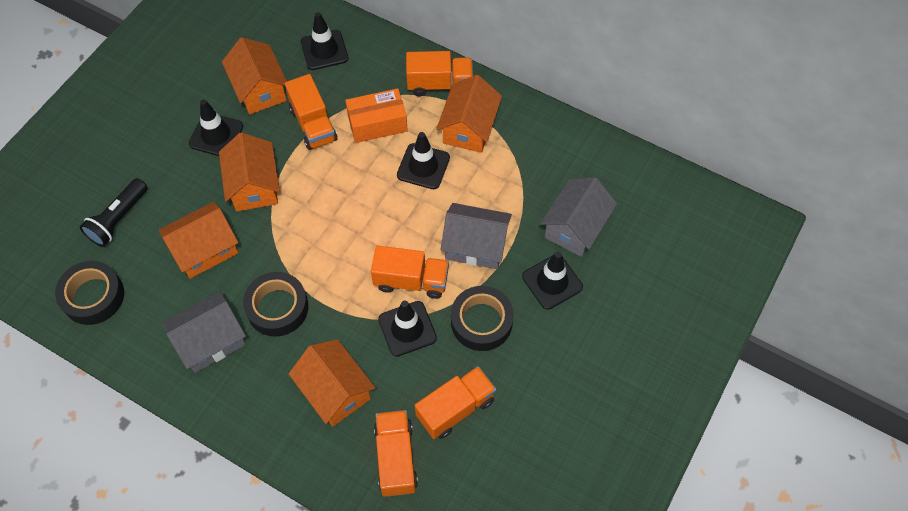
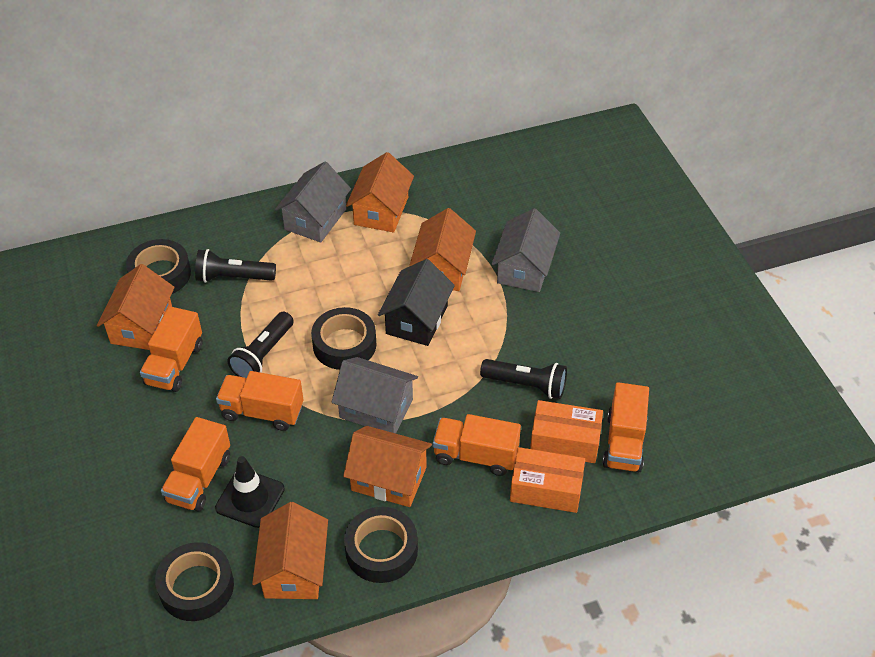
black flashlight: [80,178,148,247] = 1 -> [195,249,276,283] [228,312,294,379] [480,359,567,399] = 3
black house: none = 0 -> [378,259,455,346] = 1
black tape: [55,261,124,325] [243,272,308,337] [451,286,514,351] = 3 -> [126,239,191,294] [155,542,234,621] [311,307,376,370] [344,507,418,583] = 4
black traffic cone: [189,100,243,156] [301,12,348,70] [378,300,437,357] [397,132,450,189] [522,252,583,310] = 5 -> [215,456,285,528] = 1
orange box: [345,88,408,143] = 1 -> [510,447,585,513] [530,400,603,463] = 2

